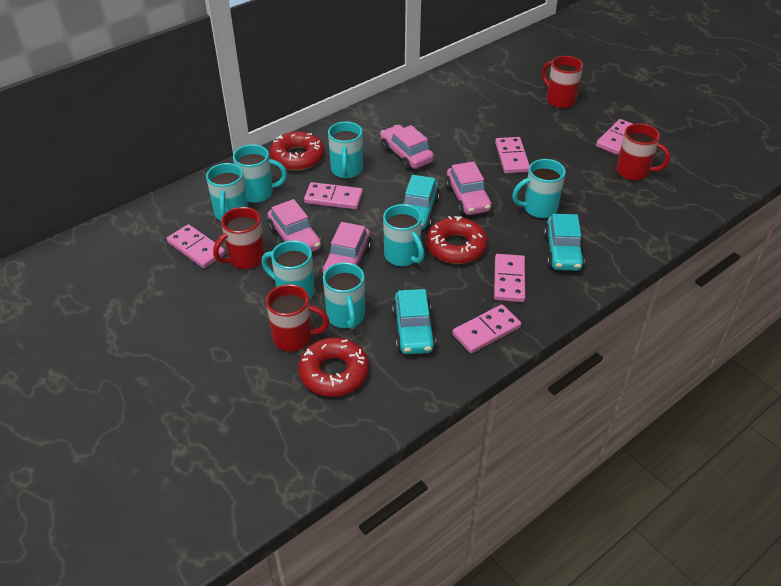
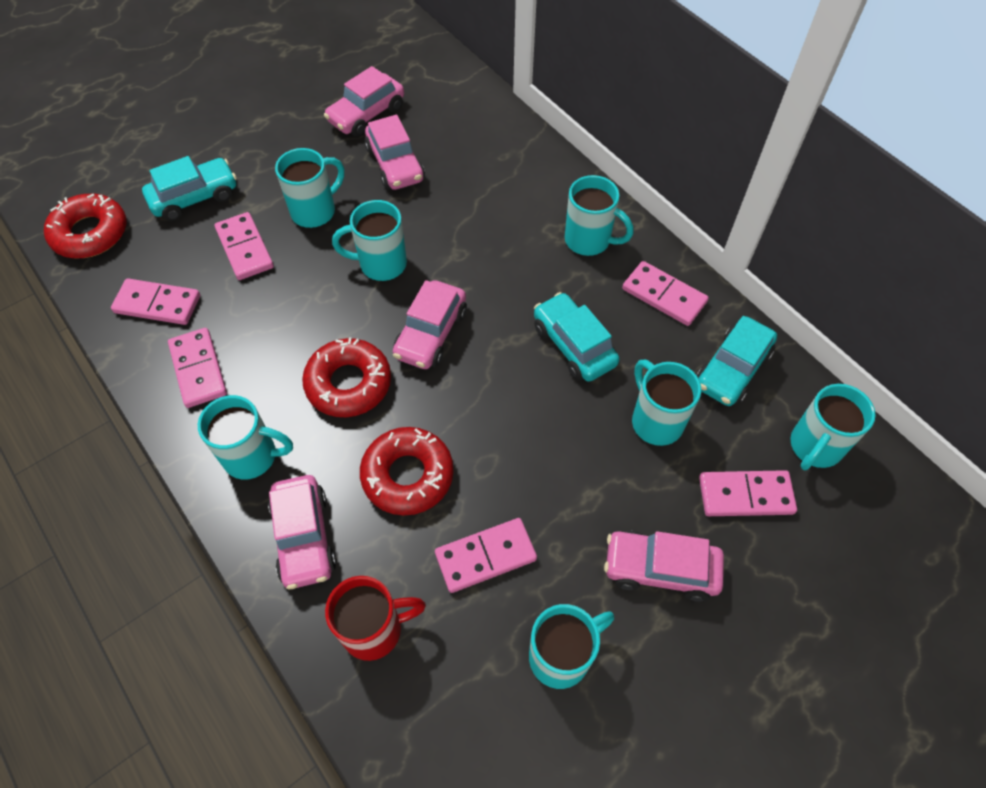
pink car: [268,199,322,252] [322,222,372,274] [380,125,434,170] [445,161,492,215] = 4 -> [268,475,336,589] [324,66,404,137] [365,115,425,190] [392,280,467,369] [604,531,724,602] = 5
red mug: [213,207,265,269] [266,284,329,351] [542,56,583,108] [616,124,670,180] = 4 -> [325,576,426,661] = 1

